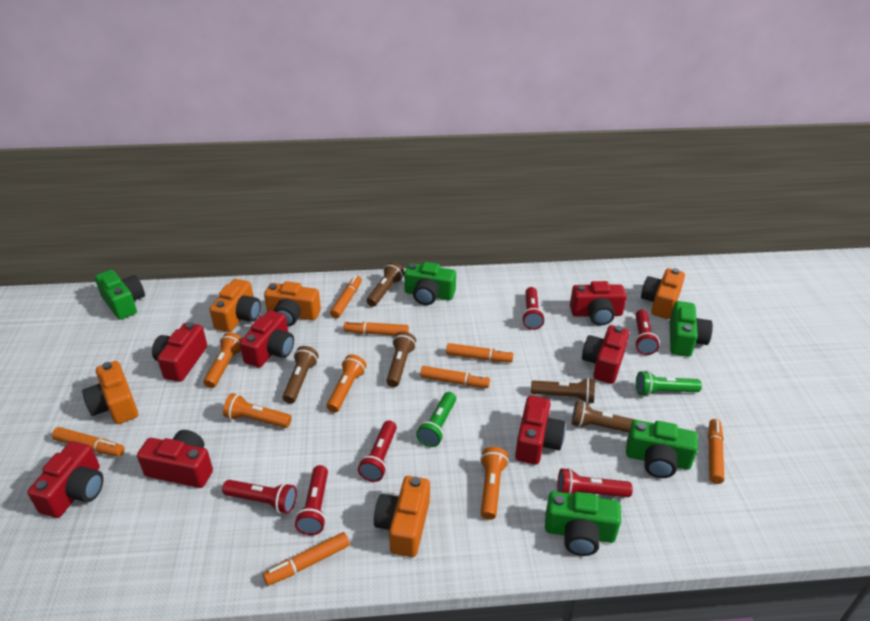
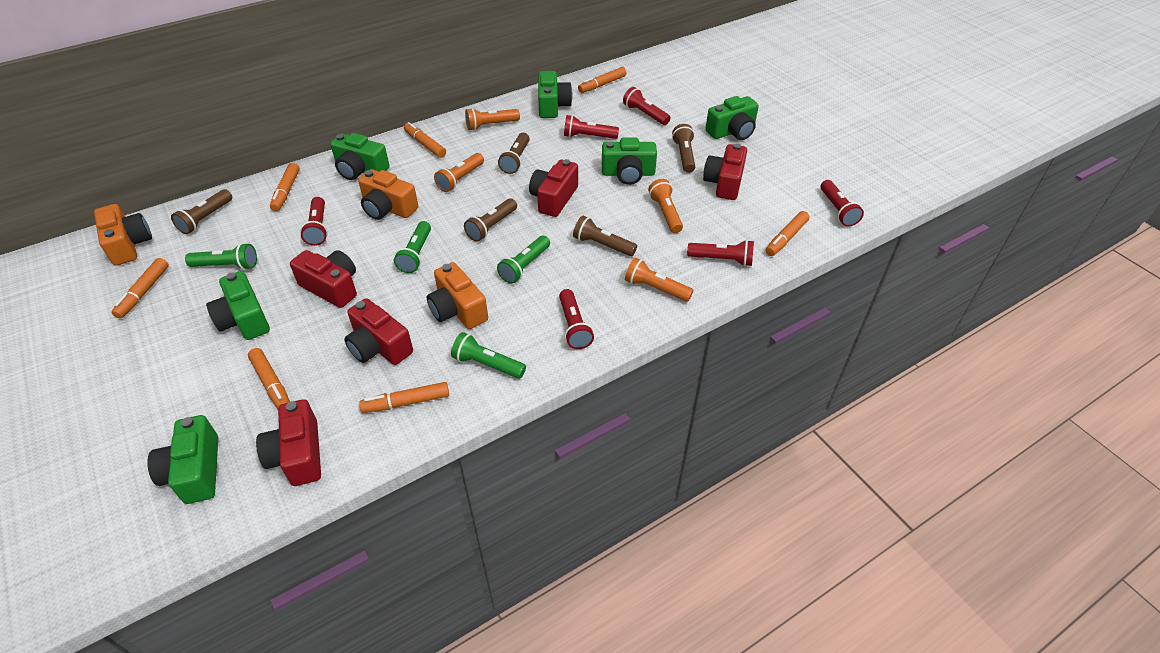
green camera: [95,270,145,320] [404,262,456,305] [545,491,621,556] [626,420,698,478] [670,301,713,357] = 5 -> [147,415,218,504] [206,271,270,340] [330,133,390,180] [538,71,572,118] [602,138,657,185] [706,96,759,140] = 6
green flashlight: [416,392,456,447] [636,371,702,396] = 2 -> [185,243,257,270] [394,221,431,273] [451,332,526,379] [497,236,550,284] = 4
orange camera: [82,361,138,424] [209,279,261,332] [264,281,321,327] [374,476,430,557] [641,268,685,319] = 5 -> [94,204,152,266] [358,169,418,220] [427,262,488,329] = 3
red camera: [27,441,104,518] [137,430,213,488] [152,322,207,382] [240,310,294,368] [515,395,566,465] [570,281,627,326] [582,325,629,384] = 7 -> [256,399,321,486] [290,250,357,308] [344,298,413,365] [529,159,578,217] [703,143,747,200] = 5

